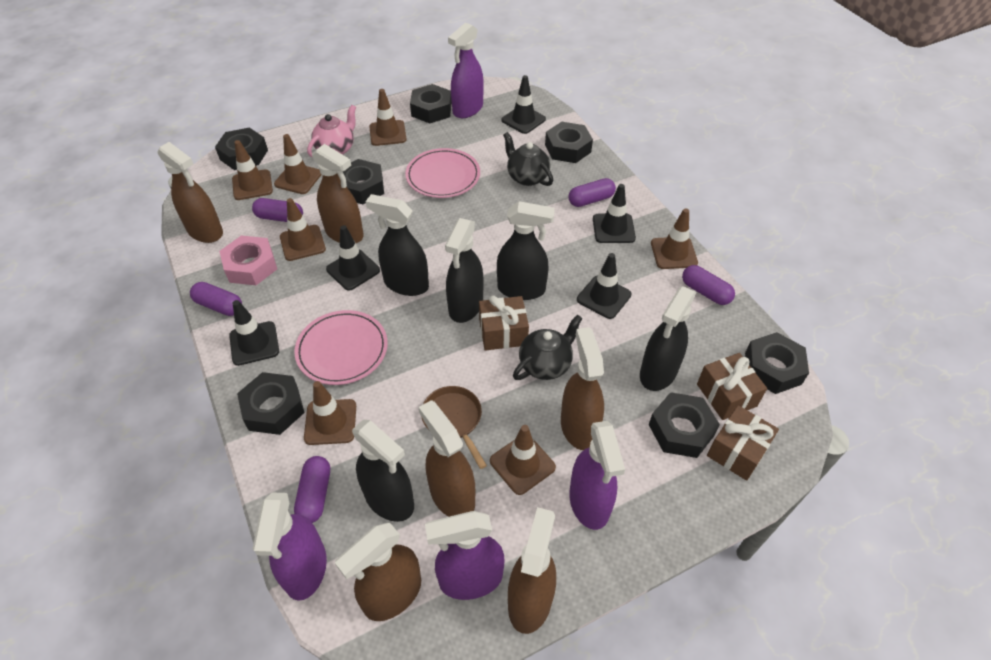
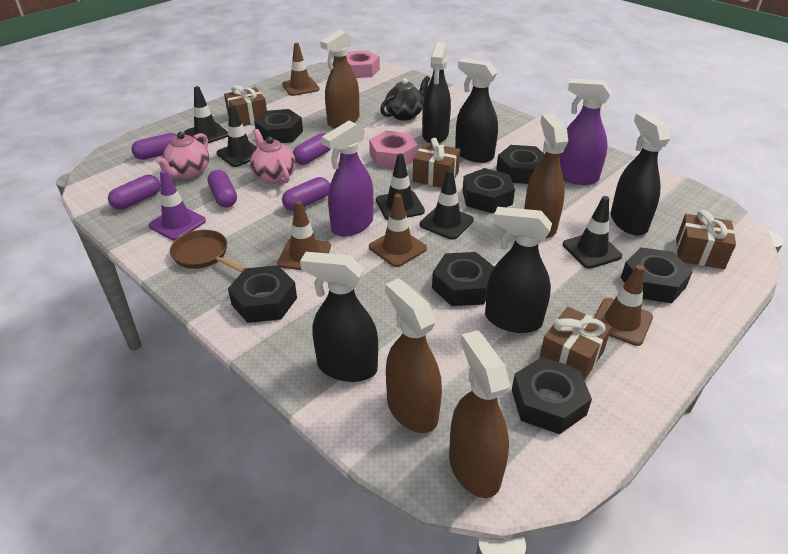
black teapot: [503,132,553,186] [513,315,583,380] = 2 -> [380,76,430,121] = 1
brown gift: [479,295,529,351] [697,353,767,420] [707,405,779,481] = 3 -> [224,85,267,126] [413,138,460,188] [539,307,612,381] [676,210,736,269] = 4
brown spray bottle: [158,142,223,243] [312,144,364,243] [335,523,421,621] [418,400,475,517] [508,507,556,634] [561,327,604,450] = 6 -> [320,30,359,128] [385,278,442,433] [449,330,510,498] [524,114,568,238] = 4
brown traffic cone: [232,140,273,200] [274,134,322,194] [280,198,326,261] [304,381,356,445] [369,89,407,146] [490,425,556,495] [651,208,698,269] = 7 -> [277,200,331,270] [282,43,320,96] [369,194,427,267] [594,265,653,346] = 4
pink nut: [219,236,277,285] = 1 -> [346,50,380,78] [369,131,418,168] = 2
pink plate: [294,310,388,385] [405,148,480,198] = 2 -> none = 0
pink teapot: [307,105,356,157] = 1 -> [155,132,209,179] [250,129,296,184] = 2
purple spray bottle: [253,492,327,601] [425,511,504,600] [448,22,484,118] [569,421,625,530] = 4 -> [322,121,373,237] [560,79,612,185] = 2
purple traffic cone: none = 0 -> [148,170,206,241] = 1

